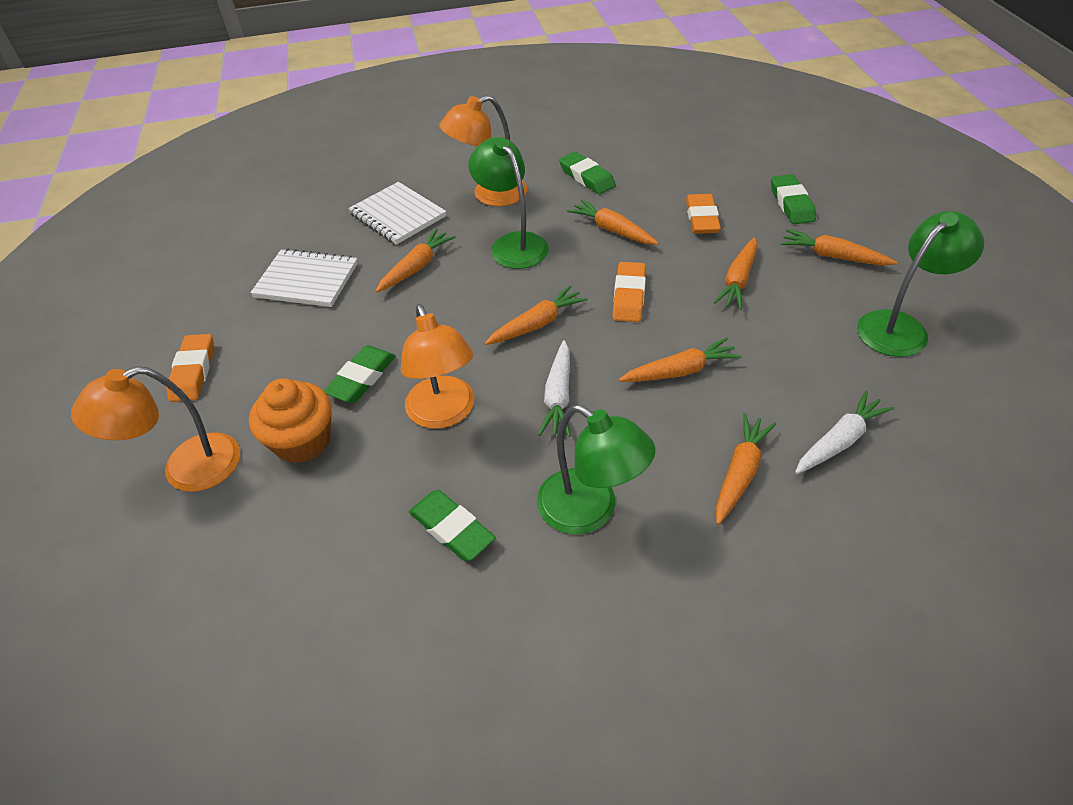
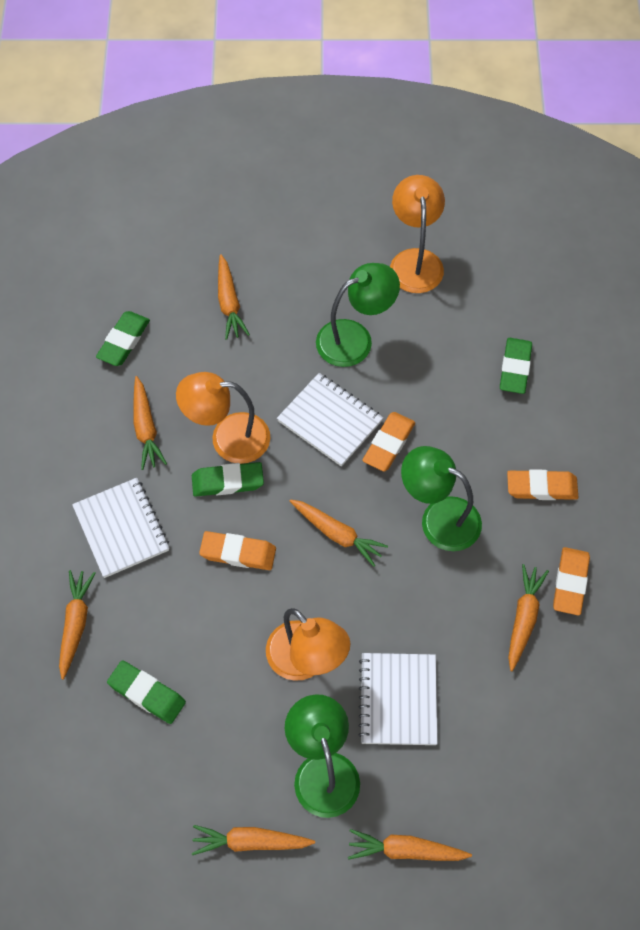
orange cupcake: [249,378,332,463] = 1 -> none = 0
orange eraser: [166,334,214,402] [612,262,646,322] [686,194,721,234] = 3 -> [199,531,276,570] [362,412,415,471] [507,469,578,500] [553,547,590,616] = 4
white carrot: [538,340,571,437] [795,391,894,474] = 2 -> none = 0
white notebook: [250,248,358,307] [348,182,446,245] = 2 -> [72,478,169,578] [277,373,383,466] [358,653,437,745] = 3

